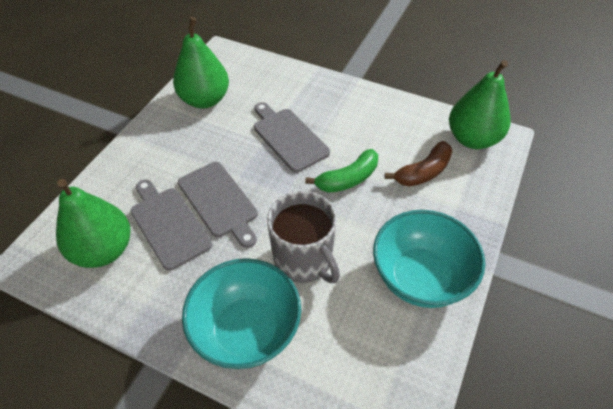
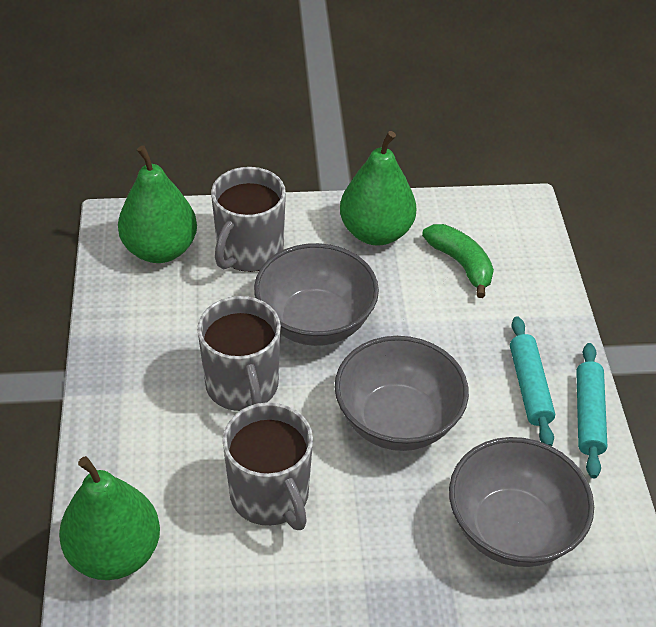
brown banana: [385,141,452,186] = 1 -> none = 0
grey bowl: none = 0 -> [254,243,379,346] [335,336,469,451] [449,437,594,567] = 3
grey cutting board: [131,180,212,271] [178,162,258,248] [254,102,330,172] = 3 -> none = 0
grey mug: [267,191,340,283] = 1 -> [197,296,281,411] [211,167,286,272] [222,402,313,530] = 3
turquoise bowl: [182,258,301,369] [373,210,485,308] = 2 -> none = 0
turquoise rolling pin: none = 0 -> [510,316,555,446] [576,343,607,478] = 2

